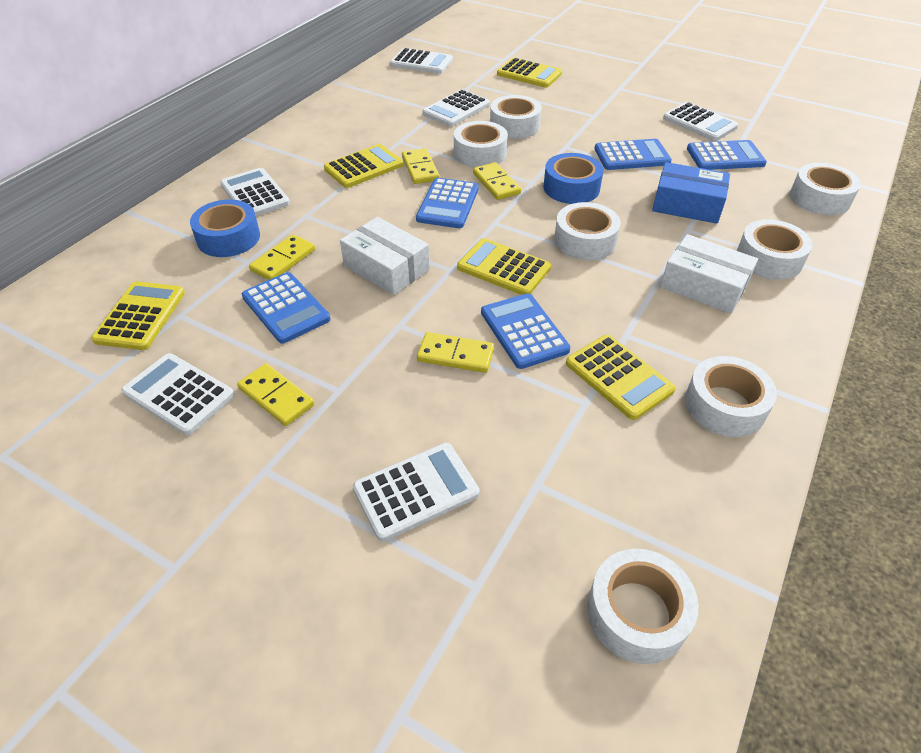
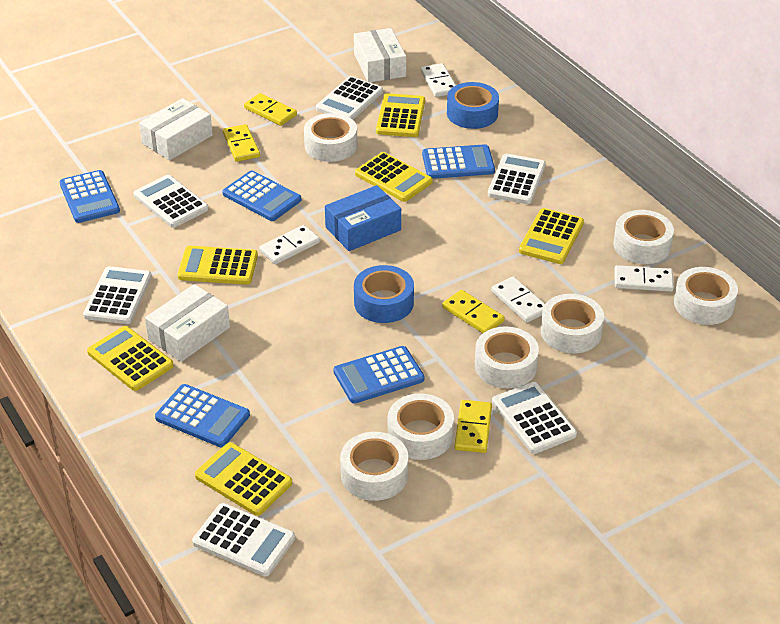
white box: [340,217,430,295] [660,234,758,314] = 2 -> [139,98,213,160] [145,284,230,362] [354,28,406,82] = 3
white domino: none = 0 -> [259,225,320,264] [421,63,456,97] [491,276,545,323] [614,265,674,292] = 4
yellow calculator: [91,281,185,350] [324,144,403,188] [457,238,551,295] [497,58,562,87] [566,335,676,420] = 5 -> [87,326,174,391] [178,246,258,285] [195,442,292,516] [355,152,433,202] [376,93,425,137] [519,208,584,264] = 6
yellow domino: [237,364,315,426] [249,235,315,280] [402,148,440,184] [417,332,494,373] [473,162,521,200] = 5 -> [223,124,260,162] [244,93,297,126] [442,290,505,333] [454,400,492,453] = 4

